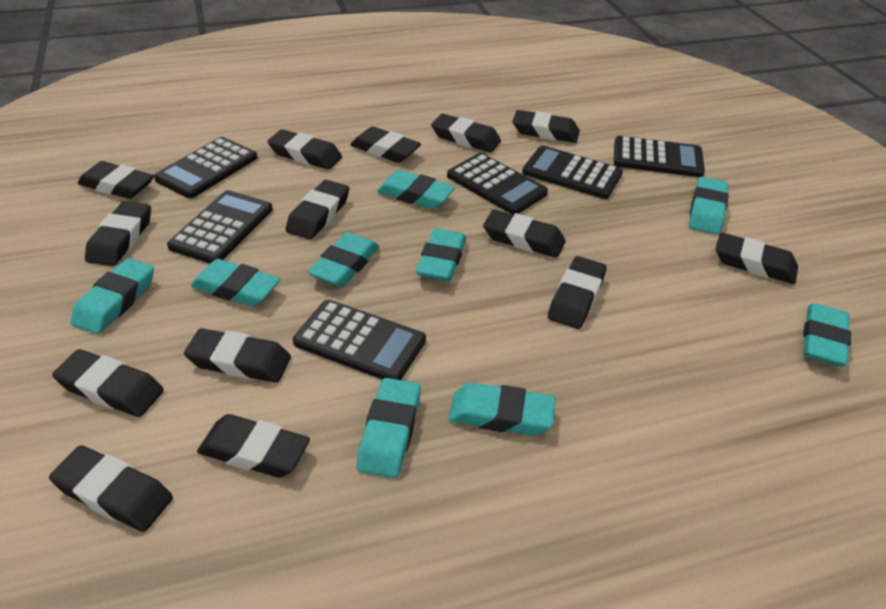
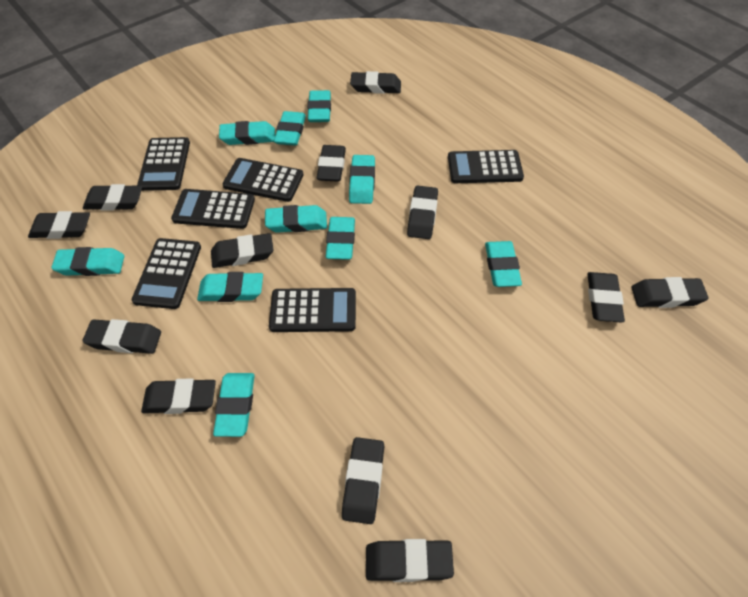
black eraser: [49,445,173,532] [52,349,164,417] [78,161,154,199] [85,201,151,266] [184,328,291,383] [197,414,310,478] [267,129,342,169] [286,180,349,240] [350,126,421,163] [431,114,501,152] [483,209,566,258] [513,110,580,143] [548,256,607,329] [715,232,798,284] = 14 -> [28,211,90,239] [83,184,142,211] [83,319,161,354] [141,378,216,414] [211,233,274,268] [317,145,346,182] [342,437,384,524] [350,71,401,94] [366,539,454,582] [407,186,438,239] [587,272,625,323] [632,277,708,308] = 12
turquoise eraser: [70,258,154,334] [191,259,280,307] [308,232,379,287] [357,378,421,478] [377,170,455,209] [416,228,466,281] [449,382,556,436] [689,177,729,235] [803,303,851,367] = 9 -> [51,247,124,276] [197,272,263,302] [213,373,255,437] [219,121,275,145] [265,205,327,233] [274,111,306,146] [308,90,331,122] [326,217,355,260] [349,155,375,204] [485,241,522,287] = 10

